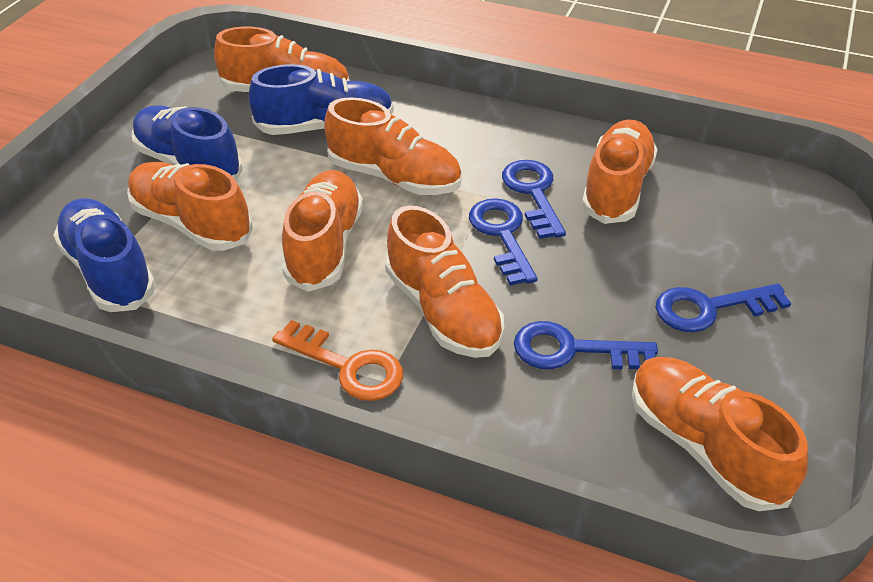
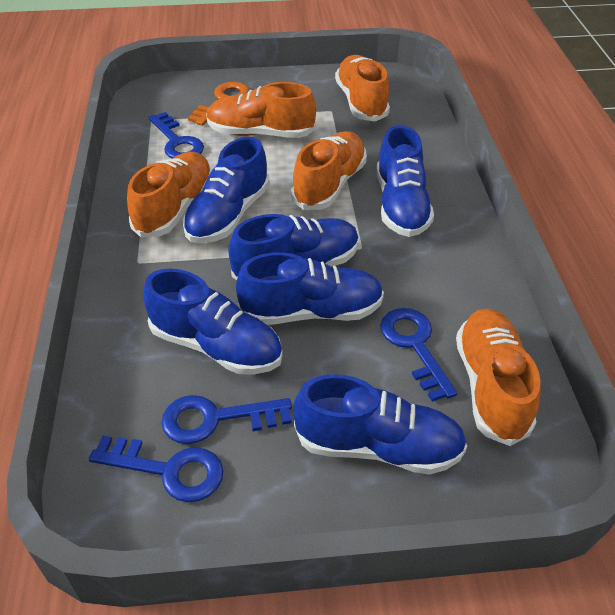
blue shoe: [53,198,156,312] [131,105,243,180] [249,64,394,135] = 3 -> [143,269,283,375] [183,137,270,243] [228,214,359,280] [236,252,384,325] [293,374,467,475] [377,125,434,237] = 6
orange shoe: [127,162,253,251] [214,27,350,92] [282,170,363,292] [324,97,462,195] [385,206,504,358] [582,120,658,224] [632,357,808,511] = 7 -> [127,152,212,238] [206,82,316,138] [291,131,367,210] [335,55,390,121] [456,309,541,446] = 5

